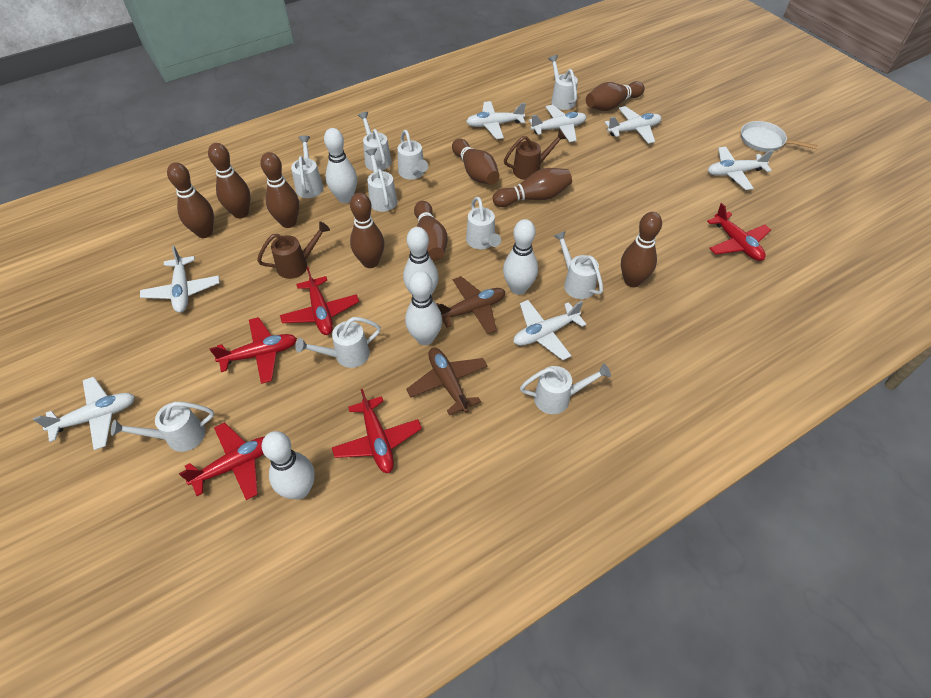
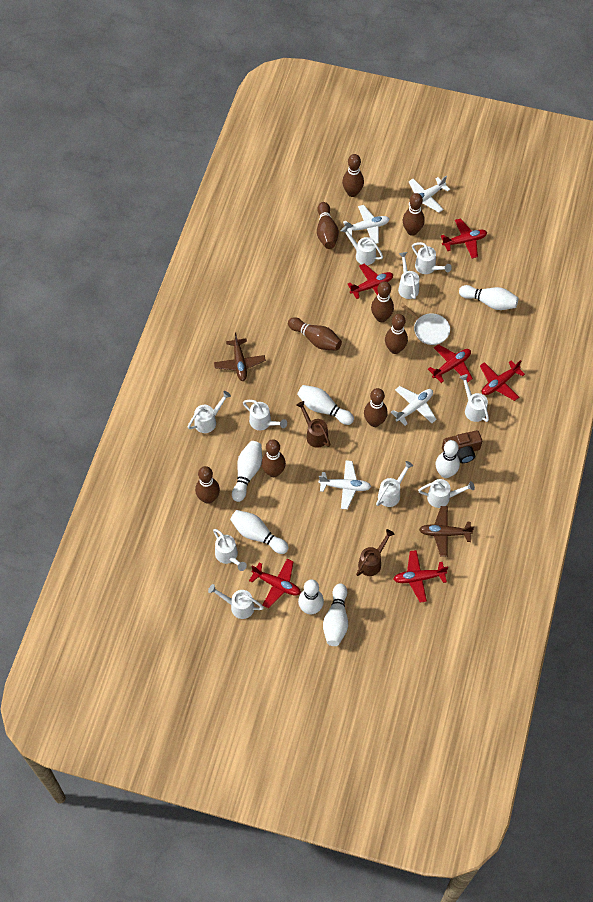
brown camera: none = 0 -> [442,430,482,463] = 1
red plane: [179,422,265,500] [209,317,297,384] [280,267,359,335] [332,389,422,473] [707,203,771,261] = 5 -> [249,559,301,608] [348,263,393,299] [393,550,448,603] [428,344,473,383] [441,218,487,258] [480,360,525,401] = 6
white bowling pin: [262,431,315,499] [324,128,357,203] [403,227,439,296] [405,271,442,345] [503,219,538,295] = 5 -> [230,510,289,554] [232,441,262,502] [297,385,354,425] [298,579,324,615] [323,584,348,646] [436,440,460,478] [459,285,518,310] = 7
white plane: [33,377,135,450] [140,246,220,313] [466,101,526,139] [513,300,586,360] [529,105,586,142] [604,106,661,144] [708,147,774,190] = 7 -> [319,460,371,510] [343,205,389,244] [391,386,437,426] [409,176,450,212] = 4

